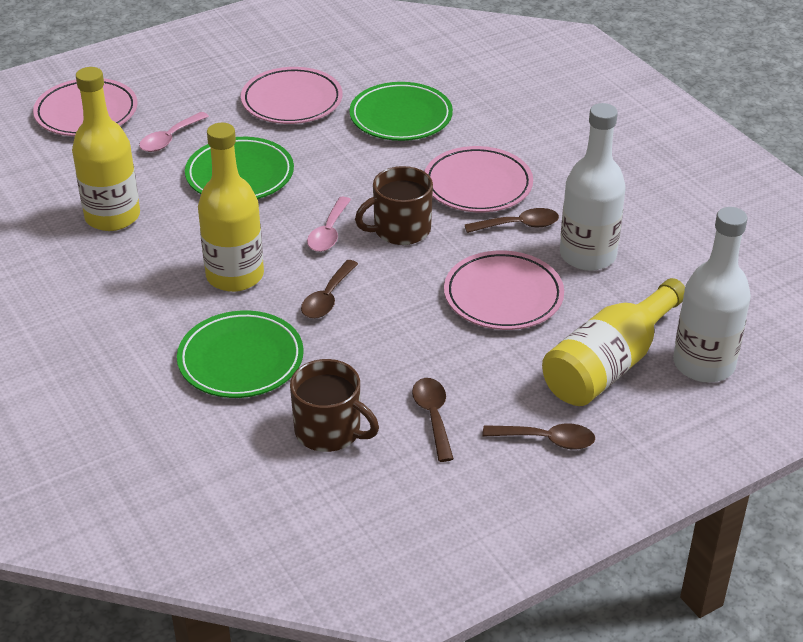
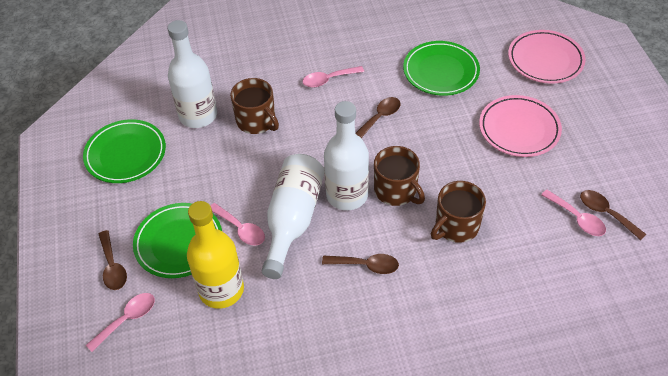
brown mug: [290,359,379,452] [355,166,433,245] = 2 -> [230,78,279,134] [374,146,425,206] [431,181,486,243] = 3
pink plate: [33,78,137,136] [241,67,343,124] [424,146,533,212] [444,251,564,330] = 4 -> [479,95,562,157] [508,30,586,84] = 2
pink spoon: [139,112,209,152] [307,197,351,252] = 2 -> [86,293,155,352] [210,203,265,246] [303,66,364,88] [541,190,606,236] = 4
white bottle: [560,103,626,271] [673,207,751,382] = 2 -> [168,20,217,128] [261,154,324,279] [324,101,369,210] = 3
yellow bottle: [72,67,140,231] [198,123,264,292] [542,278,685,406] = 3 -> [187,201,244,309] = 1

